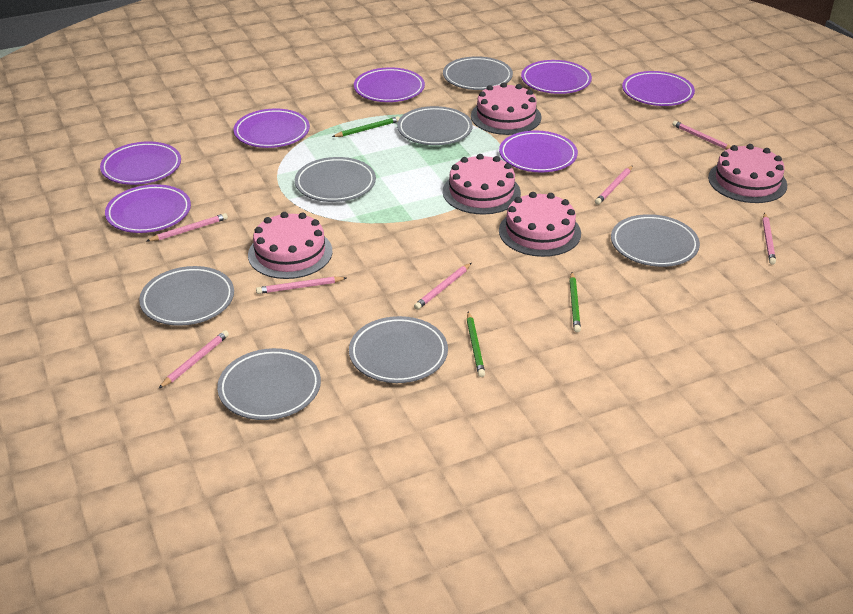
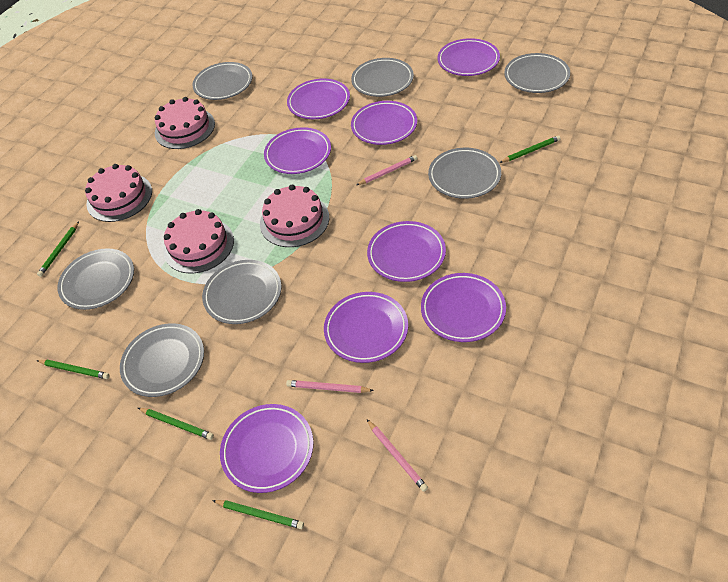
green pencil: [332,116,400,137] [467,311,485,377] [569,272,581,332] = 3 -> [36,360,110,379] [37,222,79,277] [138,408,214,440] [212,500,304,529] [499,135,561,163] = 5
pink cake: [248,212,332,279] [443,154,521,214] [471,82,542,135] [499,192,581,257] [708,144,787,203] = 5 -> [85,164,152,222] [155,97,215,149] [163,209,234,273] [260,185,329,247] = 4
pink pencil: [147,213,228,241] [158,330,229,389] [256,277,347,294] [414,263,471,310] [595,166,633,205] [672,121,731,150] [762,212,776,265] = 7 -> [286,380,374,393] [356,155,417,185] [367,420,428,492] = 3
purple plate: [100,142,181,185] [105,184,191,233] [234,108,310,148] [354,67,425,102] [499,131,578,172] [521,60,592,94] [622,71,695,106] = 7 -> [220,404,314,493] [264,127,331,174] [287,79,350,119] [324,292,408,363] [351,101,417,145] [367,221,446,282] [421,273,506,342] [438,38,500,76] = 8

